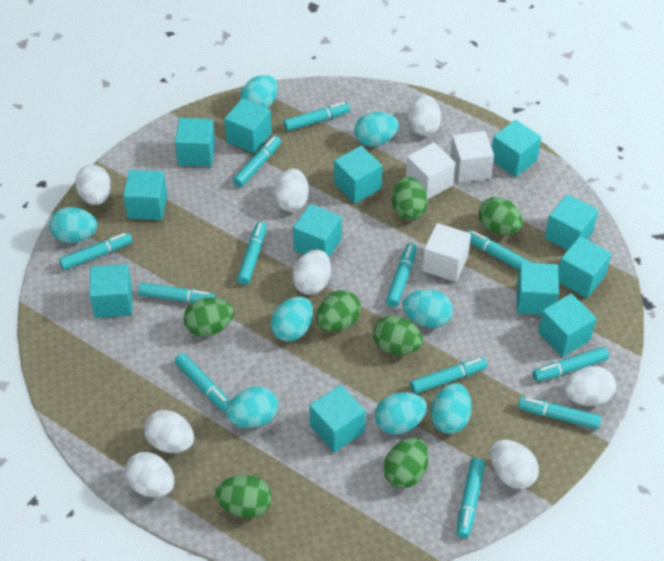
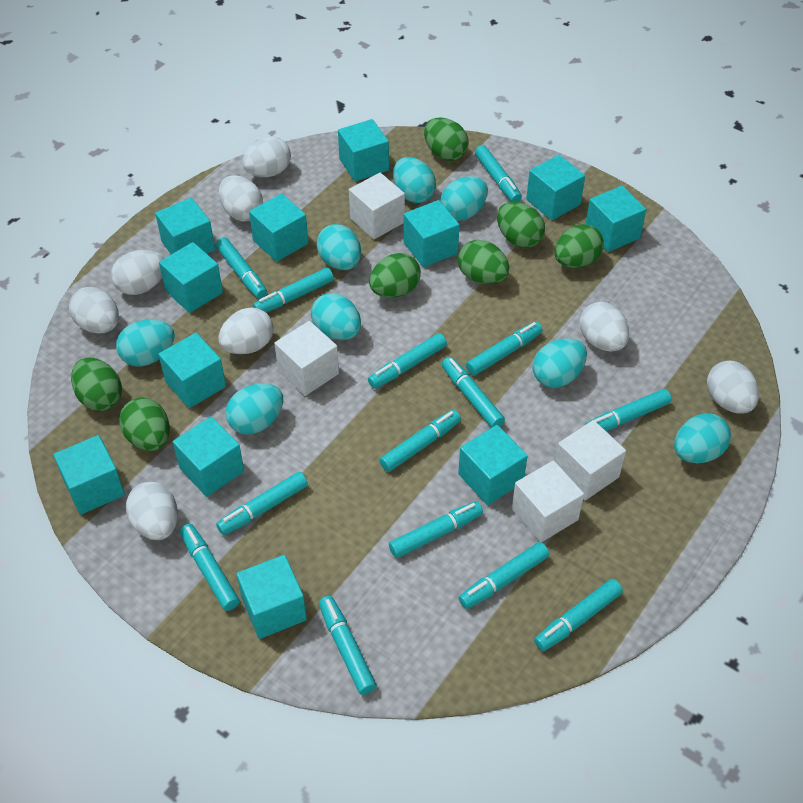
turquoise marker: [59,233,133,270] [138,283,215,303] [174,353,230,413] [233,136,281,187] [237,222,267,285] [283,102,350,131] [386,243,417,307] [410,357,487,394] [456,458,485,538] [468,230,532,270] [518,397,602,429] [532,347,609,381] = 12 -> [180,524,240,611] [216,237,267,299] [216,472,308,535] [253,268,334,312] [319,596,377,695] [368,333,447,389] [380,410,461,472] [389,501,483,558] [442,357,505,428] [459,542,549,609] [466,322,543,376] [475,145,522,202] [534,579,623,651] [585,389,672,431] = 14
white cube: [406,142,455,199] [422,223,471,282] [450,131,494,183] = 3 -> [274,321,339,396] [349,173,405,239] [512,460,584,542] [555,420,626,500] = 4

